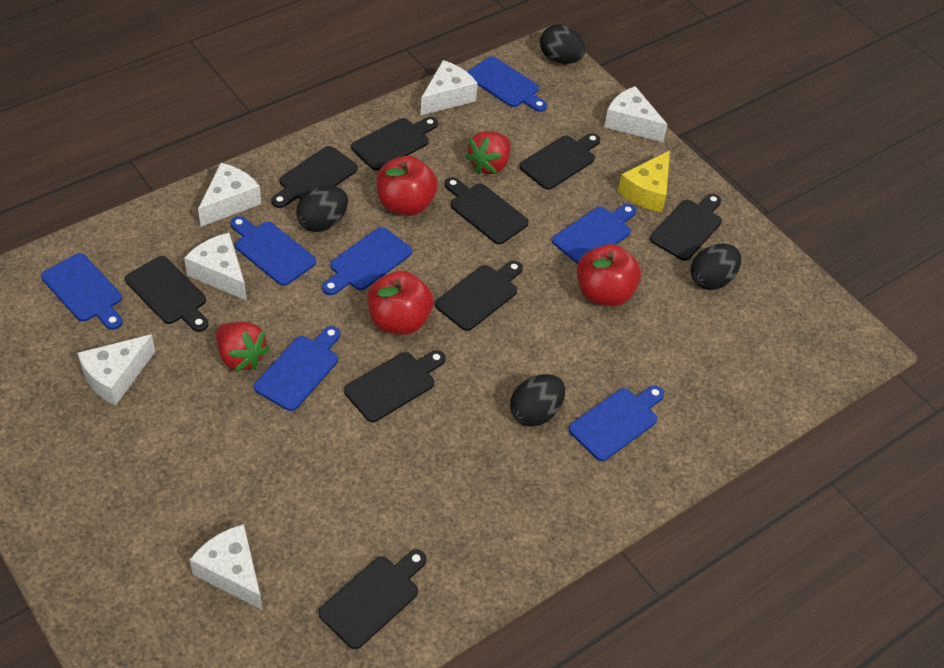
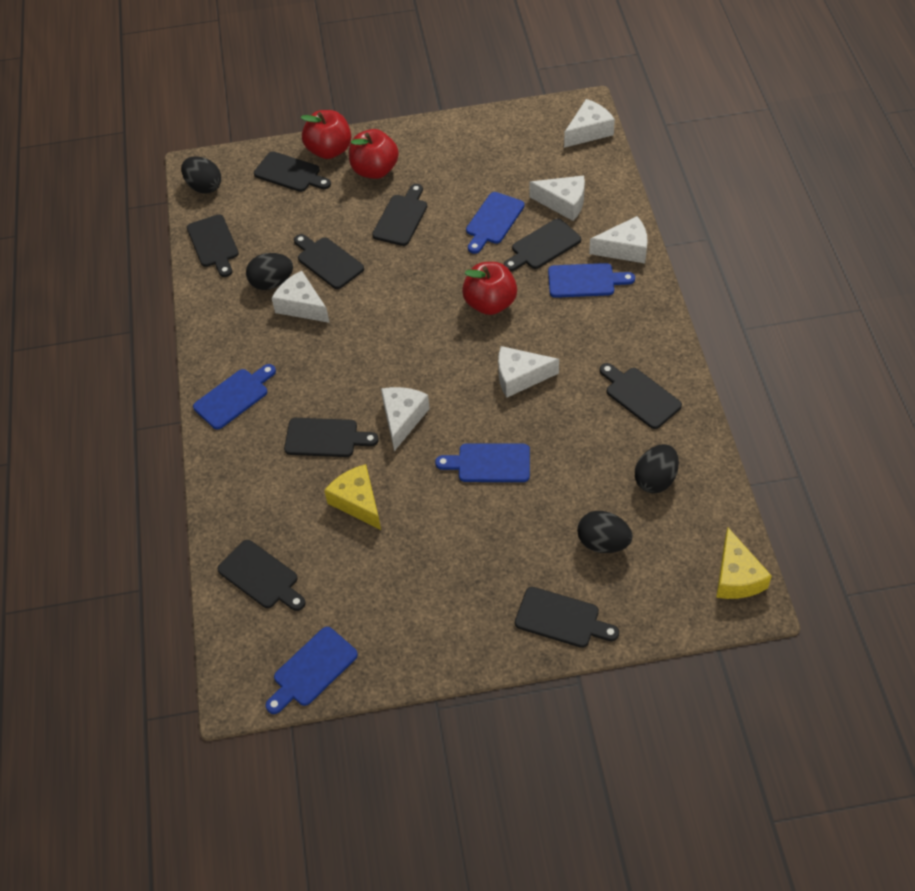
blue cutting board: [41,253,123,330] [230,216,316,286] [254,326,340,411] [322,227,412,295] [468,56,547,112] [552,204,636,264] [569,385,664,461] = 7 -> [193,364,276,430] [266,627,358,714] [435,443,530,482] [466,192,525,254] [548,263,635,298] = 5
red strawberry: [216,322,270,372] [465,131,511,175] = 2 -> none = 0
yellow cheese: [618,151,670,213] = 1 -> [324,464,381,530] [716,528,772,599] = 2

